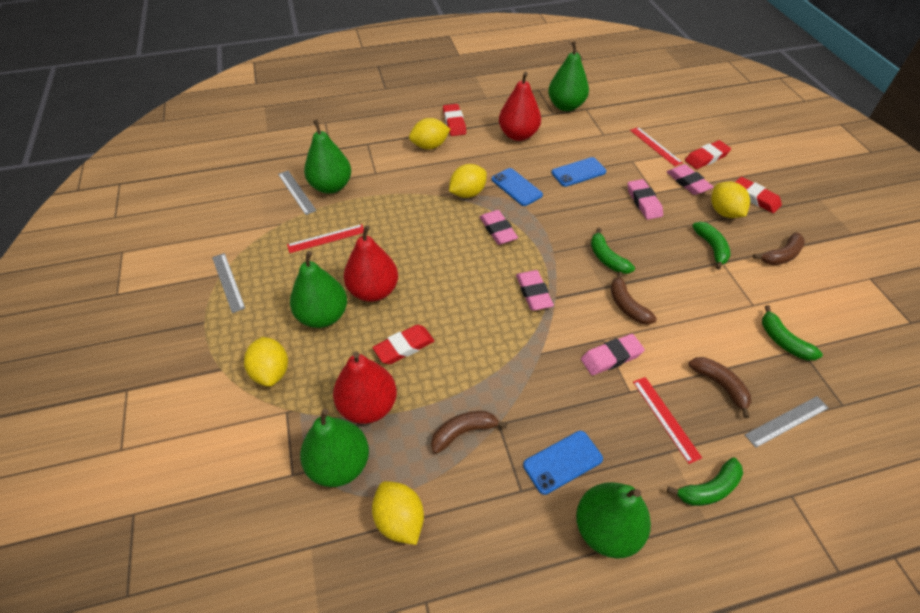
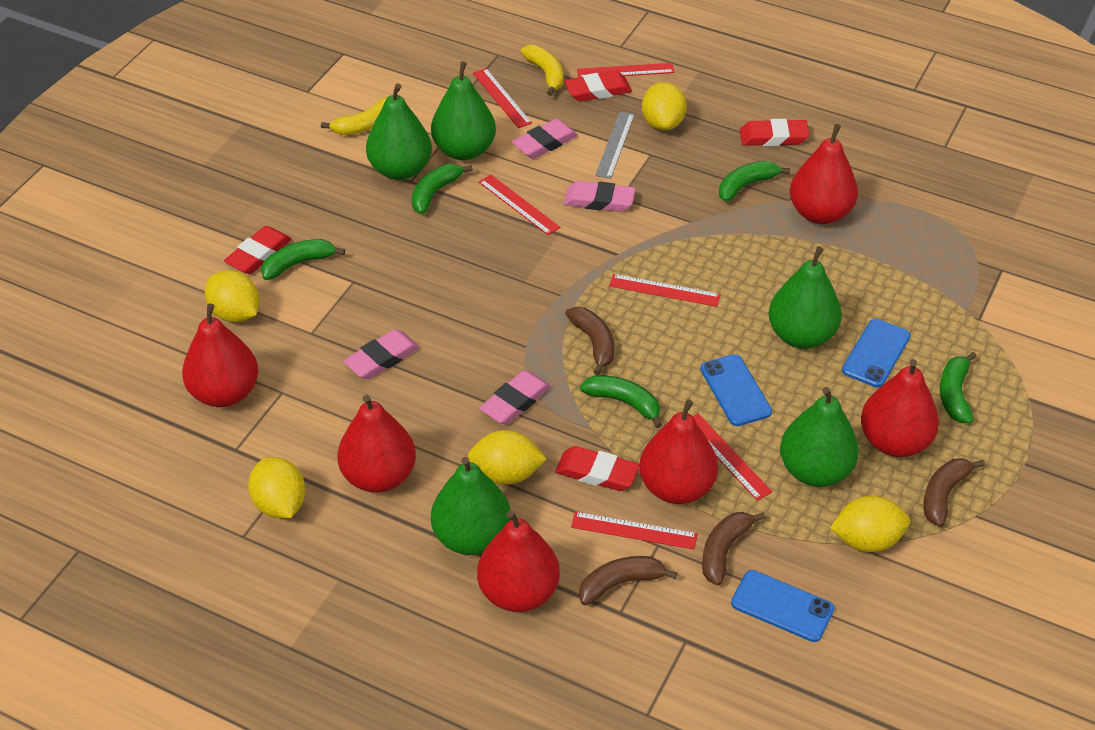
green banana: [591,228,635,274] [667,457,743,506] [692,222,730,270] [762,305,823,361] = 4 -> [261,239,345,280] [412,164,473,214] [580,375,662,428] [719,161,790,202] [940,352,977,424] = 5
grey ruler: [212,253,245,313] [278,170,317,215] [745,396,829,448] = 3 -> [595,111,635,179] = 1
pink eraser: [480,210,518,245] [516,270,554,310] [581,334,645,375] [628,179,663,220] [667,164,713,195] = 5 -> [343,329,420,379] [479,370,551,425] [512,119,578,159] [564,181,635,212] = 4
red pear: [333,351,397,424] [344,226,398,302] [499,72,541,141] = 3 -> [182,303,258,407] [337,395,416,493] [477,510,560,612] [639,399,718,504] [790,124,858,224] [861,359,939,457] = 6
red ruler: [287,224,364,253] [630,127,683,166] [633,377,702,464] = 3 -> [473,68,532,128] [479,175,560,235] [571,512,698,549] [577,63,675,78] [609,274,721,307] [693,413,772,501] = 6
yellow banana: none = 0 -> [321,97,388,135] [521,45,564,96] = 2

